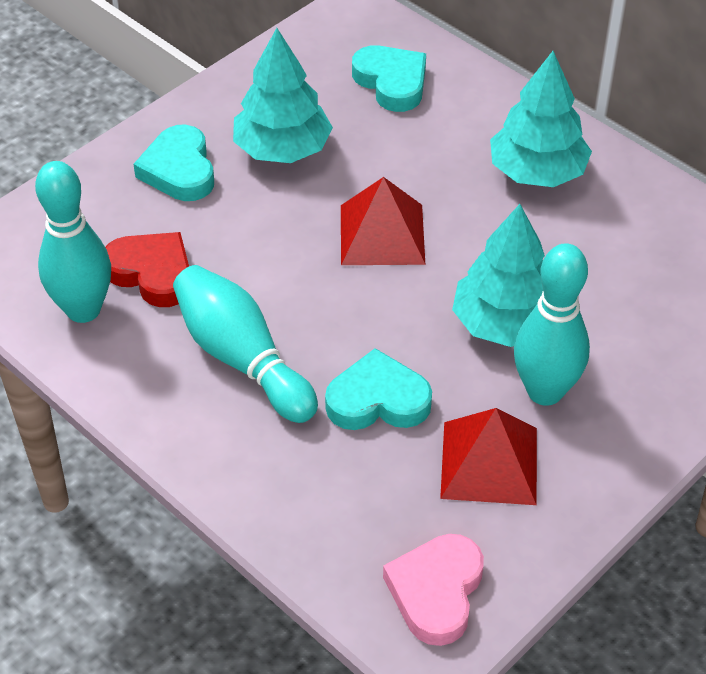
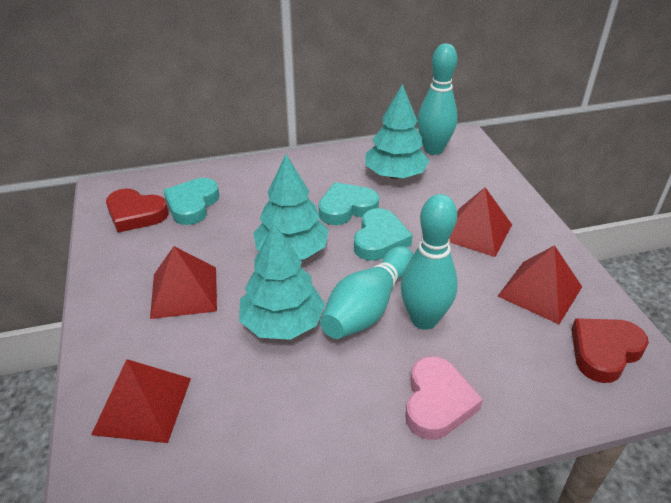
red heart: [105,232,189,307] = 1 -> [106,189,169,233] [571,318,649,383] = 2
red pyramid: [341,177,425,265] [440,408,537,505] = 2 -> [91,359,191,443] [150,246,217,319] [449,187,512,257] [498,245,582,324] = 4

